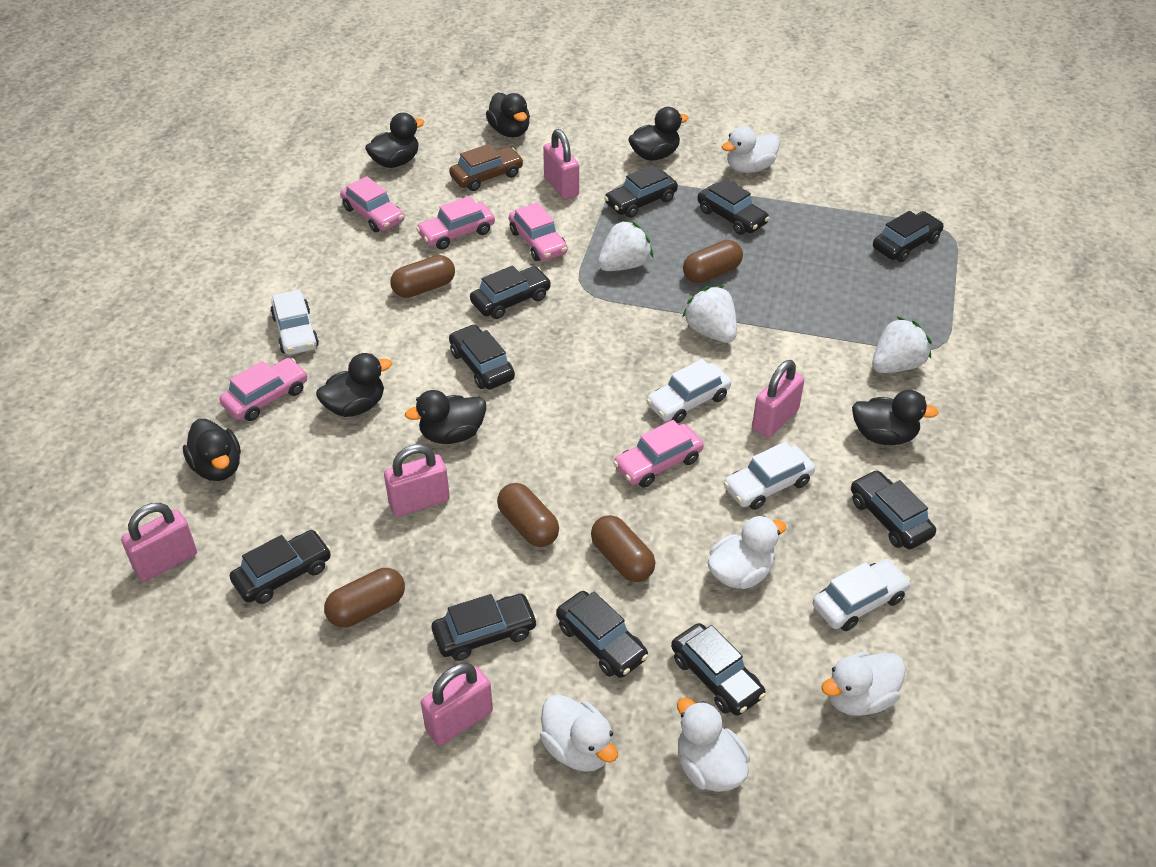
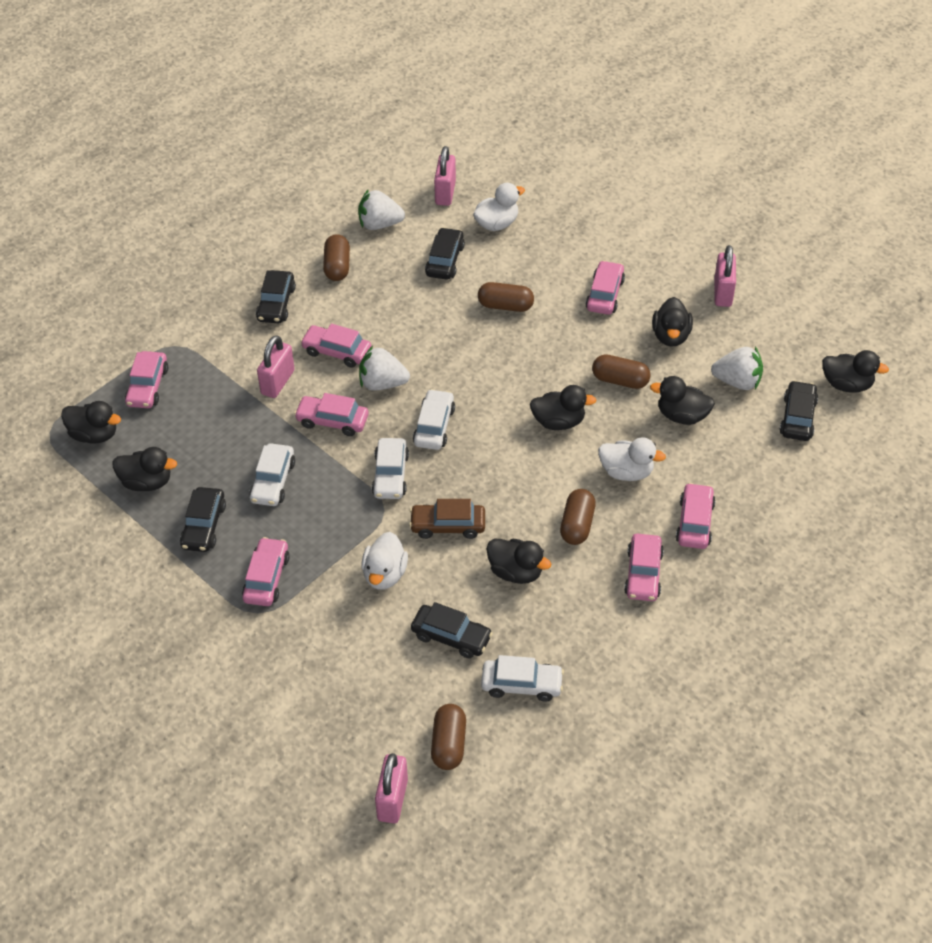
black car: [230,530,331,604] [432,594,538,661] [449,324,515,390] [470,265,551,319] [556,591,648,678] [604,165,678,218] [671,623,766,716] [697,179,770,235] [851,470,936,550] [873,211,944,262] = 10 -> [180,487,226,552] [256,270,296,323] [411,602,493,658] [425,227,465,280] [780,380,818,441] = 5
pink car: [219,358,308,421] [340,176,404,232] [416,196,495,250] [509,202,568,261] [613,420,704,487] = 5 -> [125,351,168,408] [242,537,290,606] [294,393,369,436] [300,324,372,368] [585,261,625,315] [624,534,664,601] [676,483,716,549] = 7
pink padlock: [121,503,197,581] [384,444,450,517] [421,663,493,745] [543,129,579,200] [752,360,804,438] = 5 -> [257,335,295,398] [375,753,408,823] [434,146,456,206] [714,245,736,307] = 4
white duck: [540,694,618,772] [677,698,750,792] [708,516,786,589] [722,126,780,173] [821,652,906,716] = 5 -> [361,532,408,590] [473,183,525,231] [598,437,666,481] = 3

